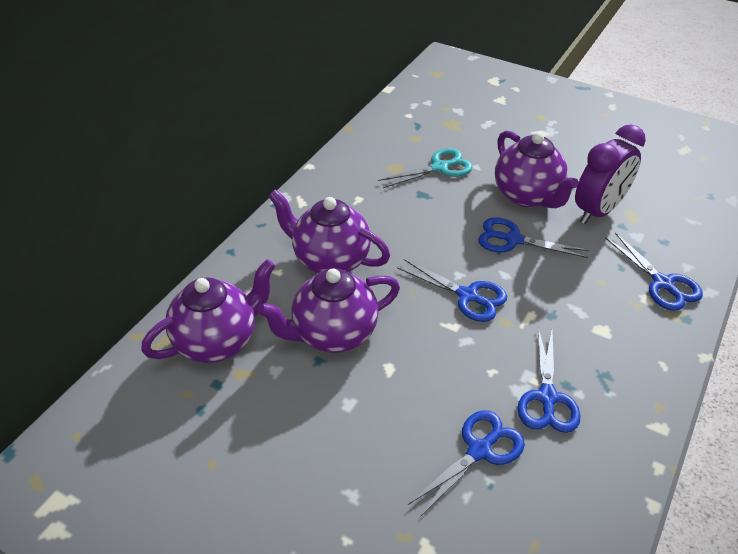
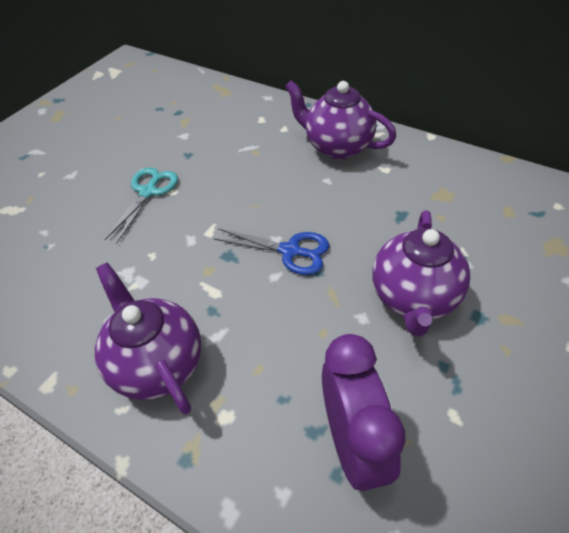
blue scissors: [397,259,507,322] [408,410,525,517] [478,217,589,258] [517,328,581,433] [606,232,703,311] = 5 -> [213,228,329,275] = 1
purple teapot: [141,259,275,363] [257,268,400,353] [268,190,390,274] [495,131,579,208] = 4 -> [95,262,201,414] [285,81,397,160] [372,210,470,337] = 3

